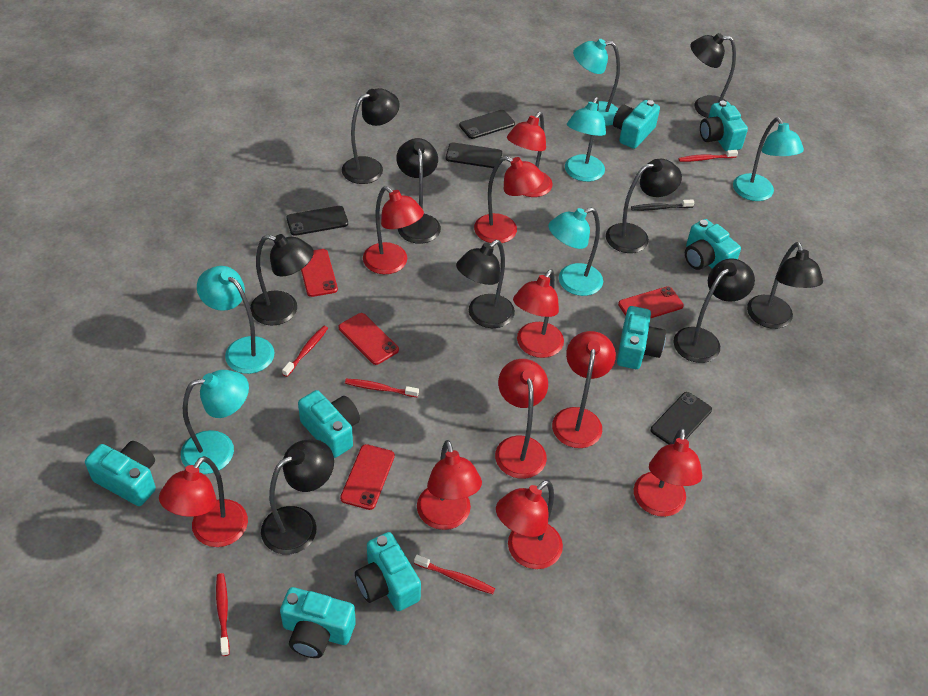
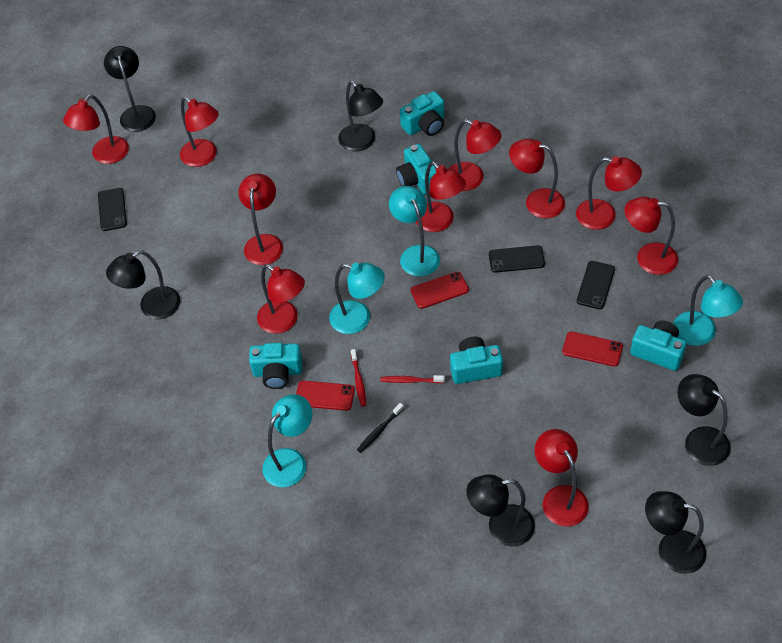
black lamp: [250,234,314,325] [261,439,334,554] [342,88,400,184] [396,138,441,244] [456,240,515,328] [606,159,682,253] [674,258,755,363] [691,33,736,118] [747,242,823,329] = 9 -> [104,46,156,132] [106,250,180,319] [338,81,383,151] [466,474,535,546] [645,491,706,574] [677,374,731,466] = 6
black phone: [286,206,348,236] [446,142,502,168] [459,110,515,139] [651,392,712,445] = 4 -> [98,188,127,231] [489,245,545,273] [577,261,615,309] = 3
red phone: [301,249,338,297] [338,313,399,365] [340,444,395,510] [618,286,684,319] = 4 -> [296,381,355,411] [411,272,469,309] [562,331,623,367] = 3
red toothbrush: [216,573,230,656] [282,326,328,377] [345,379,419,397] [414,555,495,594] [678,150,738,162] = 5 -> [351,349,366,406] [381,375,445,383] = 2
turquoise camera: [85,441,156,506] [280,587,356,658] [298,390,360,458] [355,532,421,611] [613,100,660,149] [617,306,666,369] [685,219,741,270] [700,101,748,151] = 8 -> [249,343,302,389] [396,144,436,195] [400,91,445,136] [450,337,503,384] [630,320,686,371] = 5
turquoise lamp: [181,370,249,474] [197,266,275,374] [548,208,603,296] [565,97,606,182] [573,39,620,126] [733,117,804,201] = 6 -> [262,394,312,487] [329,263,385,334] [389,186,440,277] [673,275,743,346] = 4

